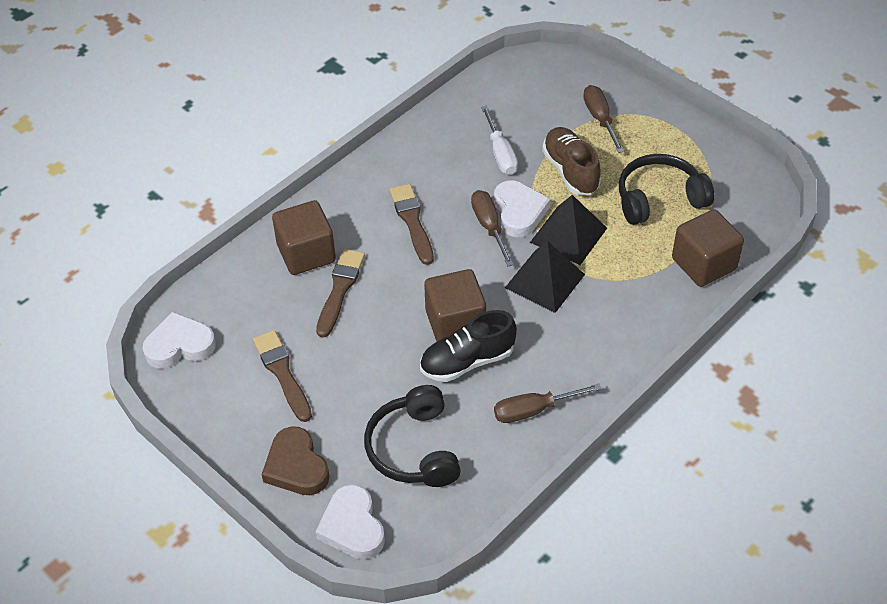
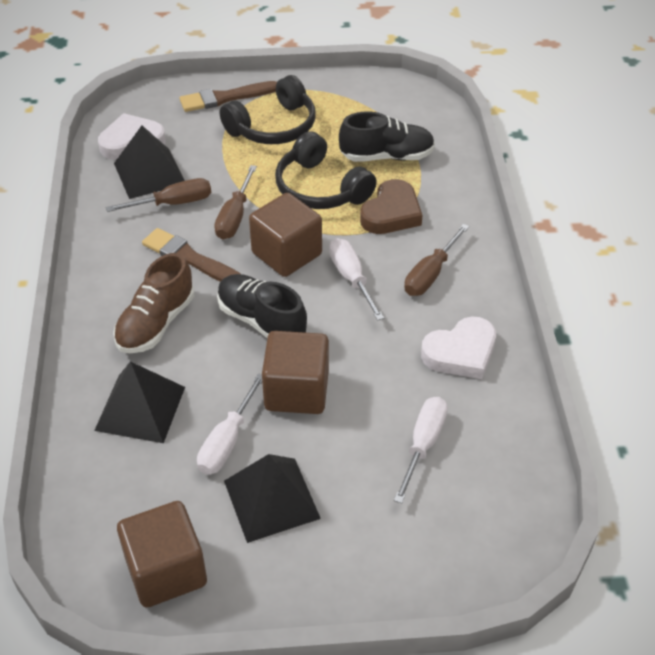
black pyramid: [505,241,585,313] [530,195,607,265] = 2 -> [94,361,185,443] [114,126,185,199] [224,454,321,543] = 3
black shoe: [420,310,517,382] = 1 -> [217,274,307,338] [339,112,435,162] = 2
brown brush: [253,330,312,422] [316,249,365,338] [390,184,434,265] = 3 -> [142,228,240,282] [179,81,277,112] = 2
white heart: [143,312,216,369] [315,484,385,560] [494,180,551,237] = 3 -> [98,113,166,160] [421,317,496,379] = 2
white screwdriver: [481,106,518,175] = 1 -> [197,374,262,475] [329,238,384,321] [394,397,448,503] = 3

